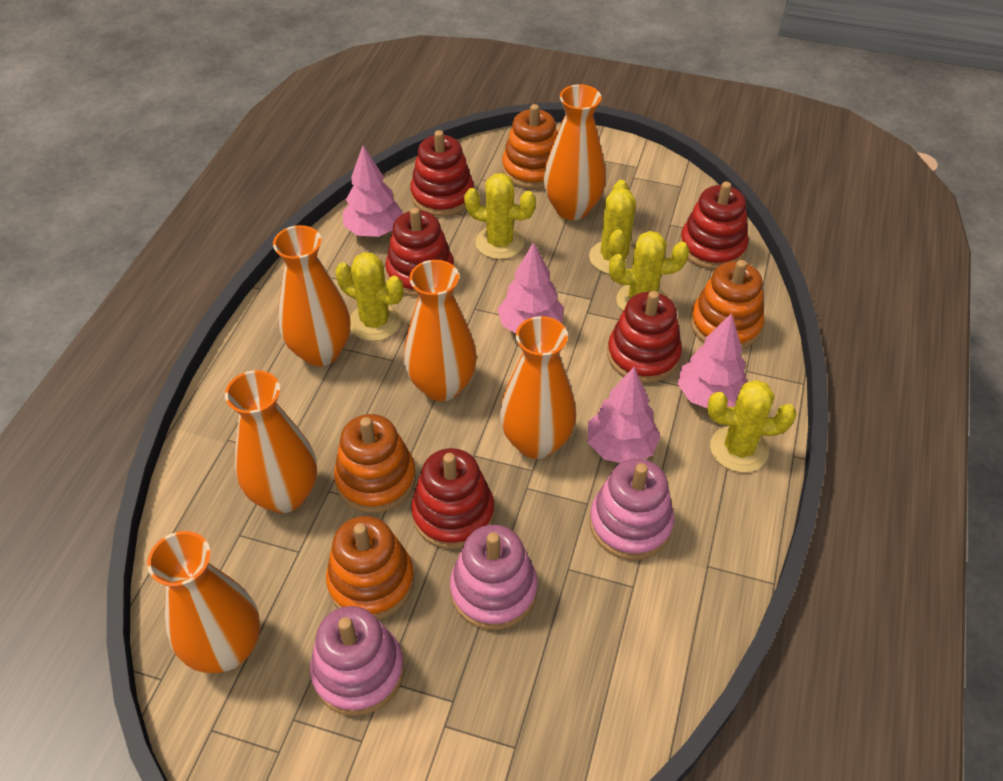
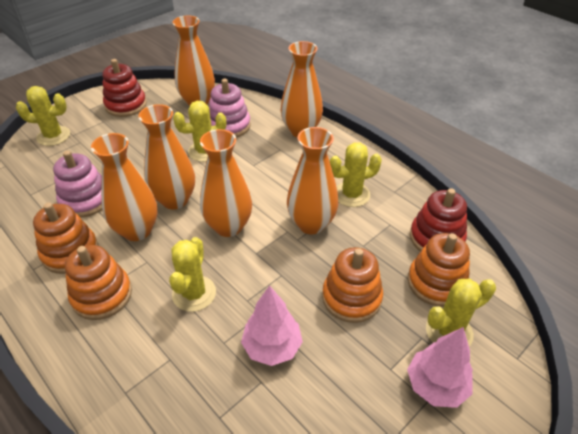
pink stacking toy: [310,606,404,716] [450,525,538,630] [589,458,675,560] = 3 -> [53,151,102,218] [209,79,251,137] = 2
pink tree: [343,145,403,237] [498,242,564,334] [588,367,661,463] [678,313,747,408] = 4 -> [241,285,303,366] [407,327,473,408] = 2
red stacking toy: [385,207,454,297] [410,130,474,216] [411,448,494,549] [607,291,682,383] [680,181,749,270] = 5 -> [102,59,147,117] [410,188,467,252] = 2

